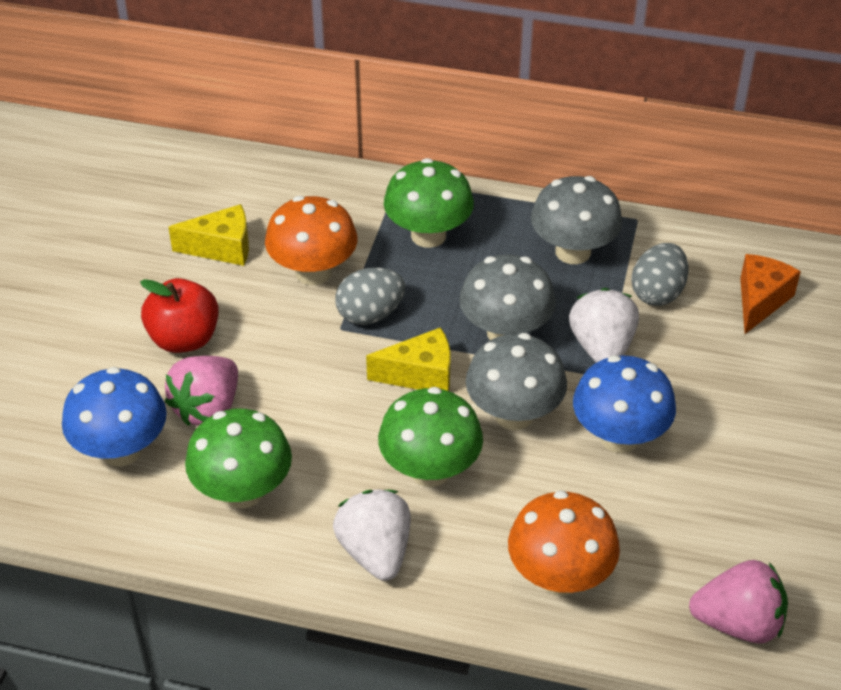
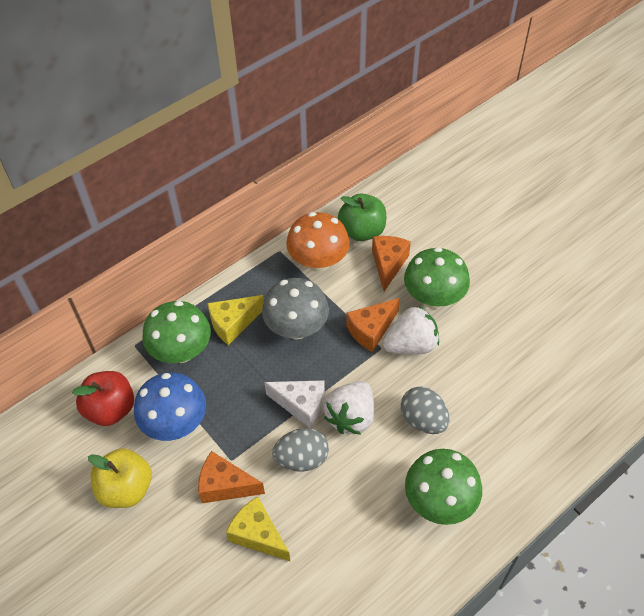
blue mushroom: [62,367,167,467] [573,355,676,453] = 2 -> [134,372,206,441] = 1
green apple: none = 0 -> [338,193,386,241] = 1
grey mushroom: [459,254,556,340] [466,333,567,430] [531,176,622,264] = 3 -> [262,278,329,339] = 1
orange cheese: [740,254,801,334] = 1 -> [198,451,265,503] [346,298,400,352] [372,236,411,291] = 3
orange mushroom: [265,196,358,285] [508,490,620,596] = 2 -> [286,212,350,272] = 1
pink strawberry: [165,356,238,426] [689,560,788,644] = 2 -> none = 0
white cheese: none = 0 -> [264,380,325,428] = 1
yellow apple: none = 0 -> [88,448,152,508] = 1

